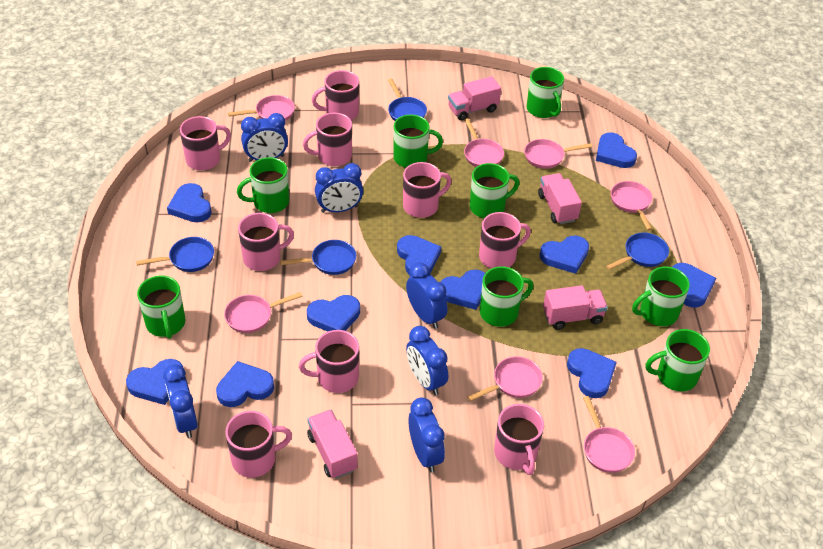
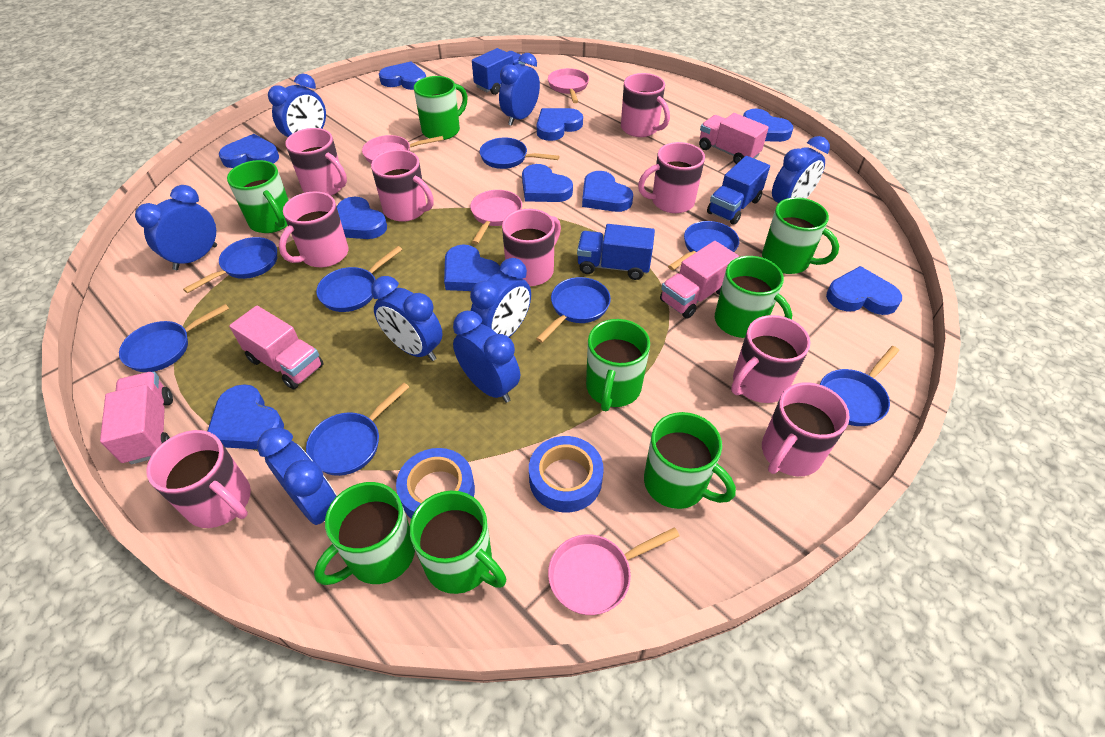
blue clock: [163,364,198,438] [241,113,288,162] [315,163,363,213] [406,262,448,329] [406,326,448,395] [408,397,445,472] = 6 -> [135,185,217,270] [257,427,337,525] [268,73,326,137] [371,276,443,361] [453,311,520,403] [470,258,531,337] [499,53,540,126] [772,136,830,212] = 8
blue pan: [136,237,214,272] [280,240,356,275] [388,79,427,121] [606,233,669,270] = 4 -> [119,304,229,372] [183,237,277,293] [306,382,409,476] [316,246,403,312] [480,137,560,169] [536,277,611,343] [668,221,739,270] [820,346,899,426] = 8
blue tape: none = 0 -> [396,448,475,518] [529,436,604,512] = 2
blue truck: none = 0 -> [472,48,526,95] [577,224,655,280] [707,156,770,225] = 3
pink pan: [224,292,302,333] [228,95,295,121] [464,119,504,167] [467,356,543,401] [524,139,592,169] [583,396,635,473] [611,181,652,231] = 7 -> [362,135,444,163] [470,190,522,244] [548,68,589,103] [548,527,679,615] = 4

